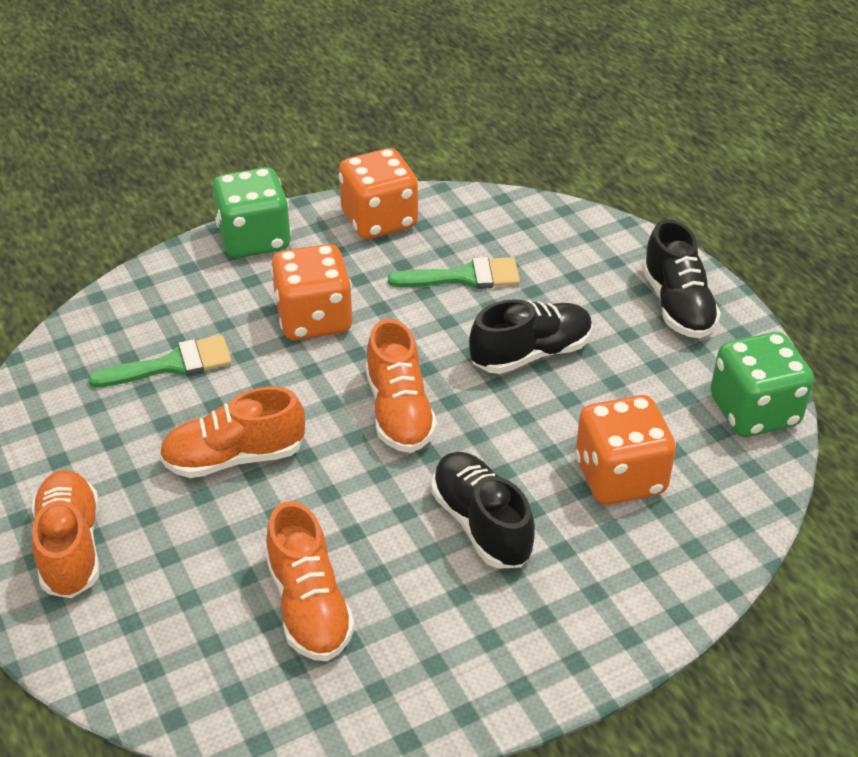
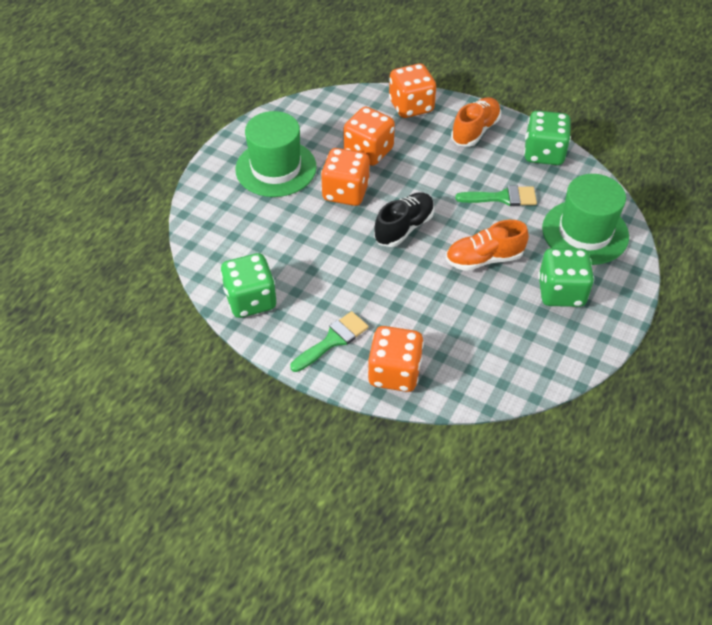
black shoe: [431,452,535,569] [469,299,593,374] [642,220,721,338] = 3 -> [374,192,435,247] = 1
green dice: [212,167,291,258] [711,332,814,437] = 2 -> [220,253,276,318] [524,111,571,165] [538,248,594,307] = 3
green hat: none = 0 -> [235,111,317,197] [542,174,629,265] = 2
orange dice: [270,244,352,340] [339,148,418,239] [575,395,676,505] = 3 -> [321,148,370,206] [343,107,395,166] [368,326,424,392] [389,64,436,118] = 4
orange shoe: [32,470,99,598] [159,386,305,478] [266,501,355,661] [366,319,437,453] = 4 -> [446,220,529,271] [451,97,501,147] = 2

